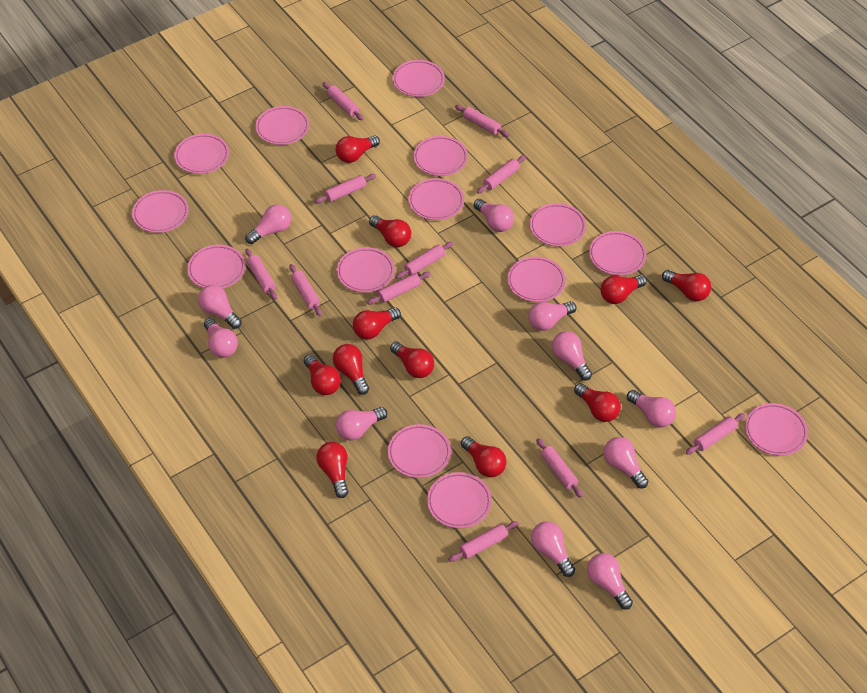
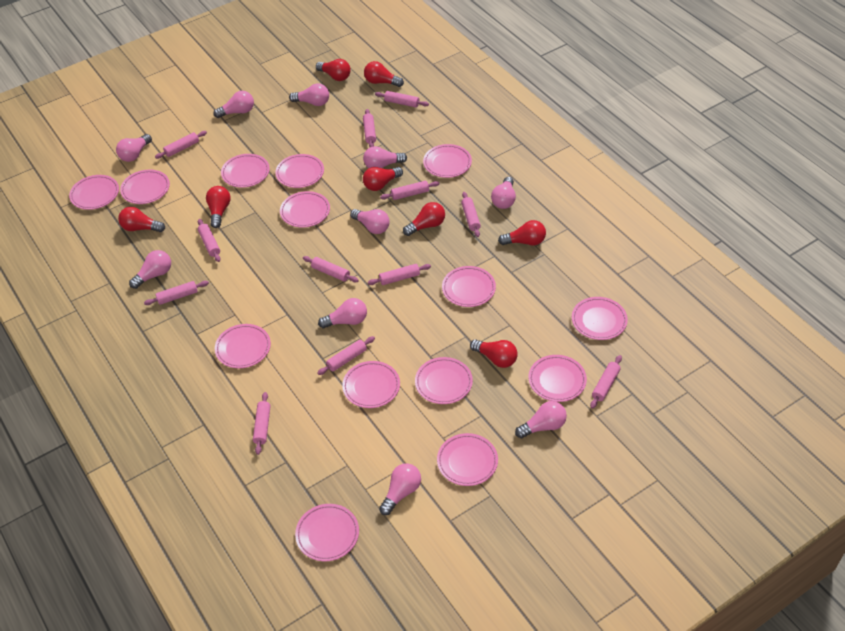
pink light bulb: [198,285,242,329] [204,318,238,358] [245,205,291,244] [336,407,387,440] [474,199,514,232] [528,301,576,331] [531,521,575,577] [552,331,592,381] [587,553,633,610] [604,437,648,488] [627,390,676,427] = 11 -> [116,134,152,162] [129,250,171,289] [214,91,254,118] [289,83,329,106] [318,298,367,328] [350,209,390,234] [363,146,407,168] [379,463,421,515] [491,177,516,209] [515,401,567,438] = 10
pink rolling pin: [245,248,277,300] [289,264,322,316] [315,174,376,203] [322,82,364,120] [367,272,431,304] [396,242,453,279] [448,521,519,562] [455,105,509,137] [477,156,526,194] [536,438,583,498] [686,413,745,455] = 11 -> [144,281,209,305] [155,131,207,159] [198,219,221,262] [253,392,271,455] [303,256,359,282] [318,336,375,375] [363,109,376,147] [368,264,431,285] [375,91,429,107] [380,181,440,200] [461,192,481,237] [590,355,622,409] = 12
red light bulb: [304,354,341,395] [316,442,349,498] [333,344,369,395] [336,135,380,163] [353,307,401,339] [369,215,411,247] [390,342,434,378] [461,436,507,477] [574,383,621,422] [601,275,647,304] [662,270,711,301] = 11 -> [118,207,165,232] [206,186,231,228] [316,59,351,81] [363,167,403,191] [364,61,404,87] [403,202,445,236] [470,339,518,368] [498,220,546,246] = 8

